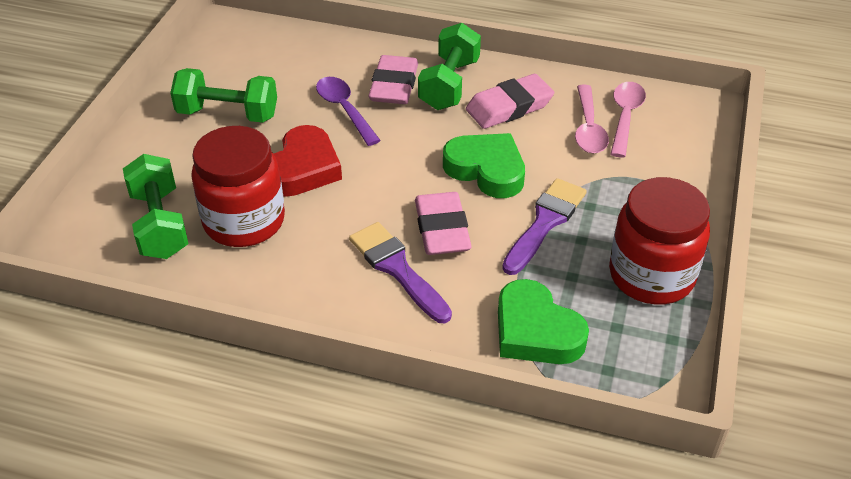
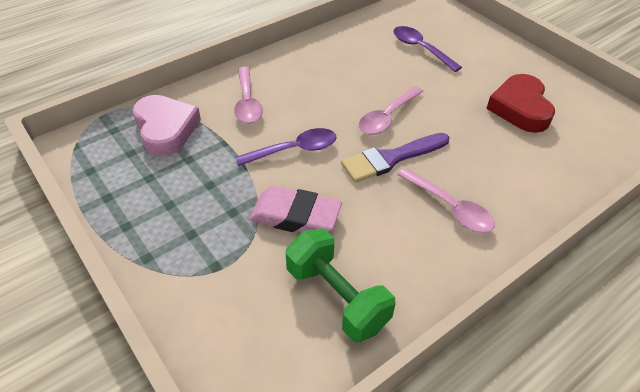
green dumbbell: [123,154,188,259] [170,68,277,123] [418,23,481,110] = 3 -> [286,228,396,342] = 1
green heart: [443,133,525,198] [498,279,589,364] = 2 -> none = 0
pink eraser: [368,55,418,104] [415,192,472,255] [466,74,554,129] = 3 -> [249,186,342,233] = 1
pink heart: none = 0 -> [133,95,201,156] = 1
pink spoon: [575,85,609,153] [611,82,646,158] = 2 -> [234,67,263,123] [359,86,424,135] [397,167,495,233] = 3
purple brush: [349,222,452,323] [502,178,587,275] = 2 -> [341,133,450,183] = 1
purple spoon: [316,77,381,146] = 1 -> [235,128,337,166] [393,26,462,72] = 2
red jar: [191,126,285,247] [609,177,710,305] = 2 -> none = 0

